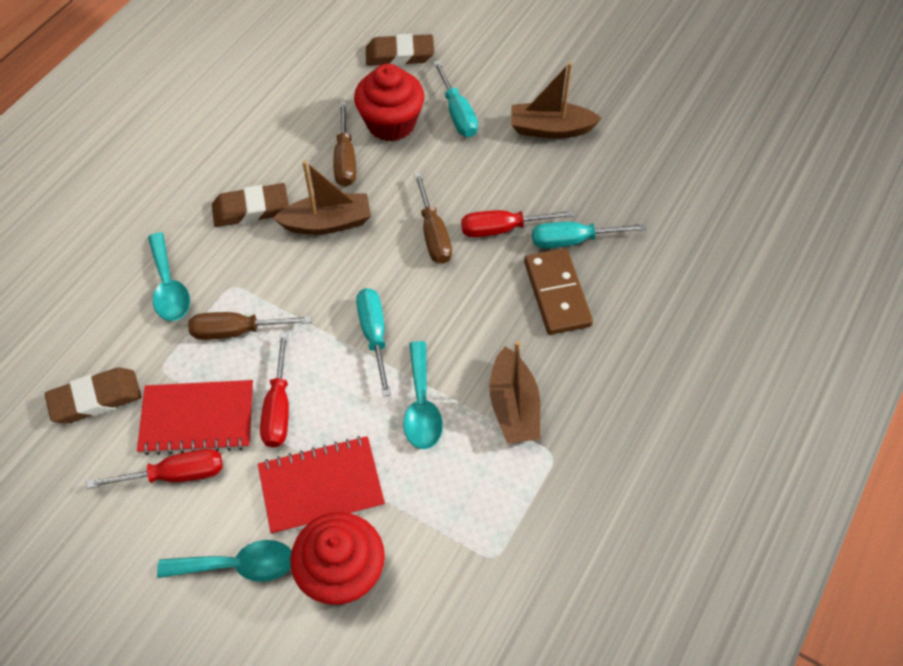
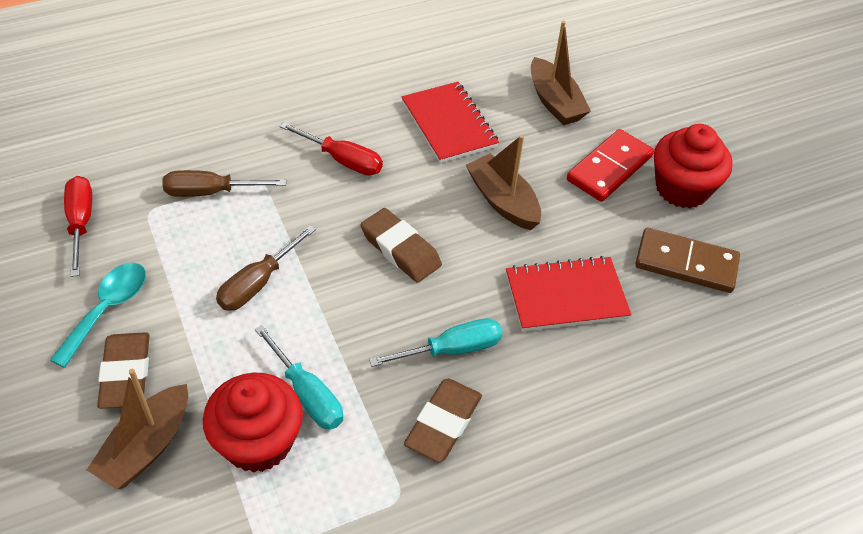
brown screwdriver: [188,312,312,340] [334,101,356,187] [414,172,452,264] = 3 -> [163,170,286,197] [216,225,316,311] = 2
red domino: none = 0 -> [567,129,654,202] = 1
red screwdriver: [87,449,223,489] [260,332,289,448] [461,210,574,237] = 3 -> [64,176,92,277] [279,122,383,176] = 2
turquoise screwdriver: [356,288,391,397] [433,60,478,137] [532,222,646,248] = 3 -> [255,325,343,430] [369,318,502,367] = 2
turquoise spoon: [148,232,190,321] [157,540,292,582] [403,341,443,449] = 3 -> [50,263,146,368] = 1

